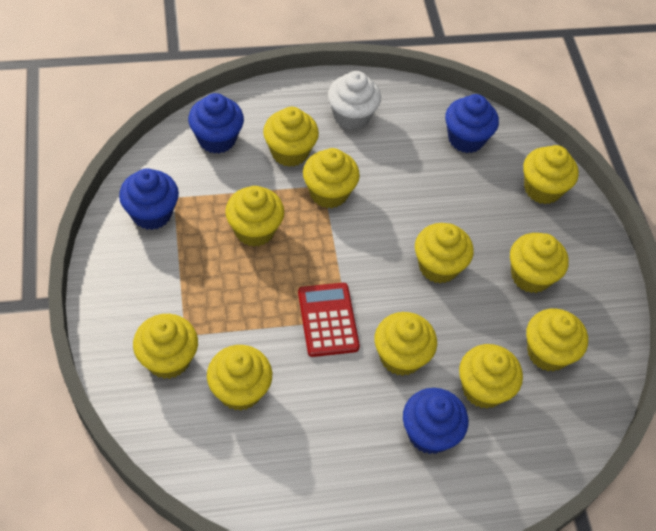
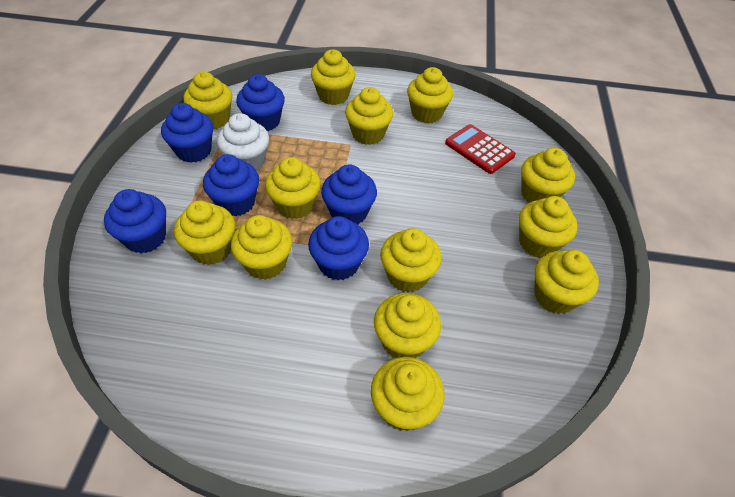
blue cupcake: [119,168,179,230] [188,93,244,154] [403,388,468,454] [445,94,499,153] = 4 -> [104,189,166,254] [161,103,213,163] [203,154,259,216] [236,74,285,131] [308,216,369,280] [321,165,377,224] = 6
yellow cupcake: [133,314,198,379] [207,345,272,411] [225,186,284,247] [263,107,319,167] [303,148,360,208] [375,312,437,376] [415,223,474,284] [459,344,523,409] [510,233,569,293] [523,145,579,204] [526,308,588,372] = 11 -> [174,201,235,265] [183,72,232,129] [231,215,293,280] [265,157,321,219] [311,49,356,105] [345,87,393,145] [371,357,445,431] [374,293,441,358] [380,228,442,293] [407,67,453,123] [519,196,578,258] [521,148,575,203] [534,250,599,314] = 13

